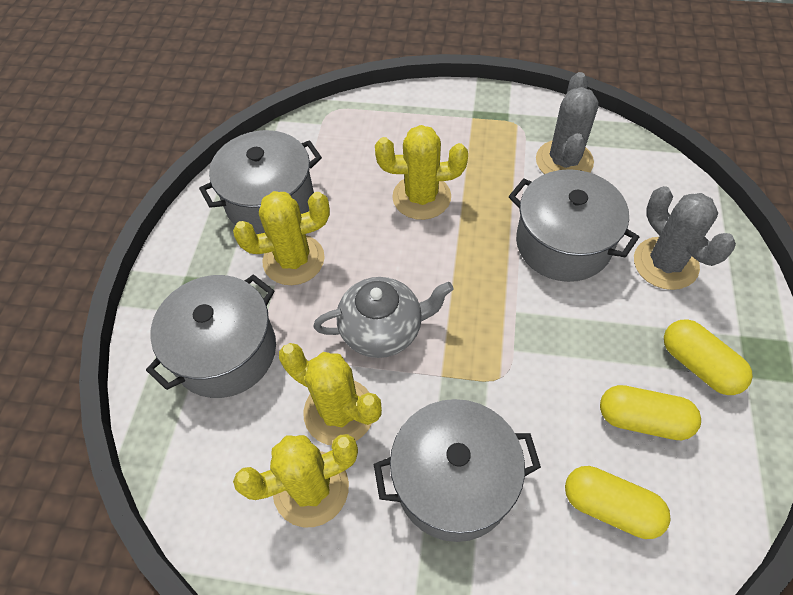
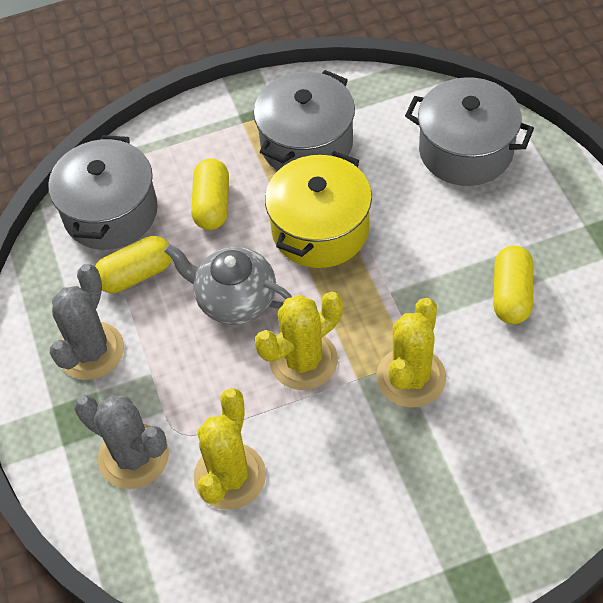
grey pot: [146,274,276,398] [199,130,322,234] [374,399,541,542] [509,169,639,282] = 4 -> [48,135,158,250] [254,70,355,171] [405,77,534,186] = 3
yellow cactus: [233,191,330,285] [233,434,358,527] [279,343,382,446] [375,125,468,220] = 4 -> [194,388,266,510] [255,292,343,390] [376,298,446,408] = 3
yellow pot: none = 0 -> [265,151,372,268] = 1

